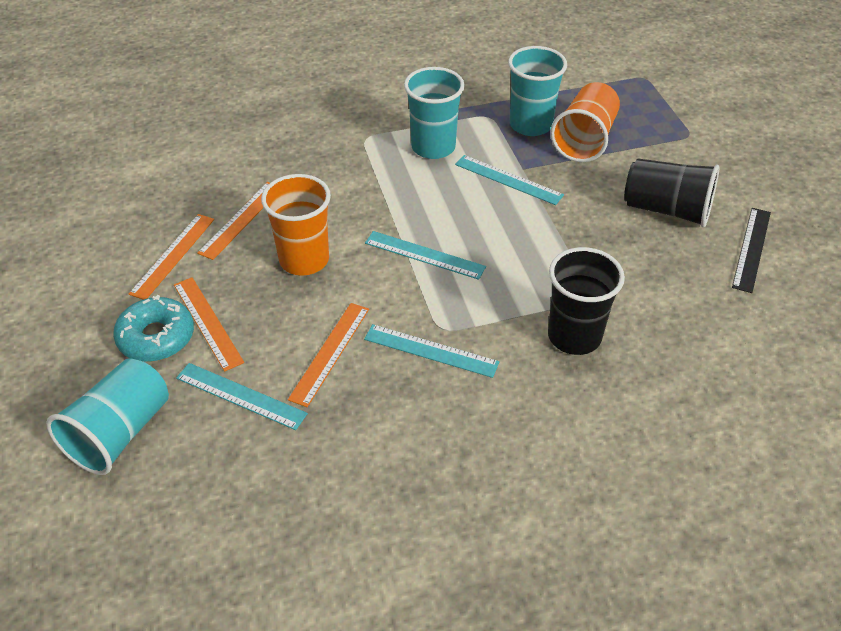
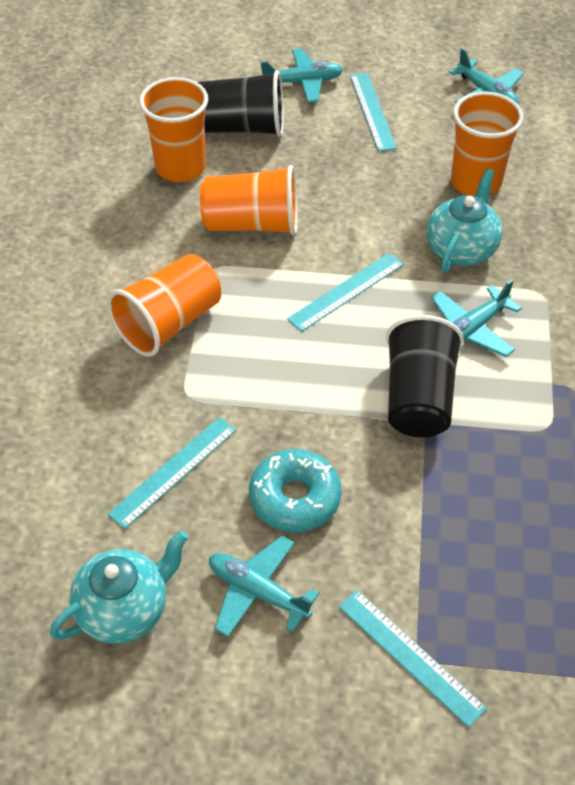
black ruler: [732,208,771,293] = 1 -> none = 0
orange cup: [261,174,331,276] [551,82,620,162] = 2 -> [107,254,221,357] [139,77,208,182] [200,165,297,235] [451,92,523,196] = 4
orange ruler: [129,214,214,300] [174,277,244,372] [197,182,270,260] [288,303,369,407] = 4 -> none = 0
turquoise cup: [46,358,169,475] [404,67,465,159] [508,46,567,136] = 3 -> none = 0
turquoise plane: none = 0 -> [209,535,319,637] [261,49,343,103] [431,279,522,357] [449,48,524,105] = 4
turquoise teapot: none = 0 -> [50,530,188,644] [427,168,502,272] = 2

